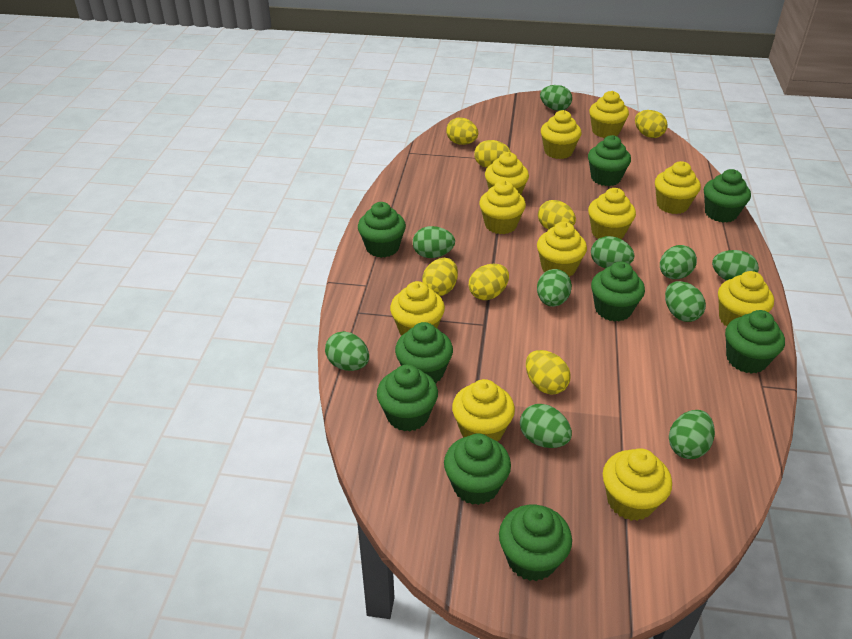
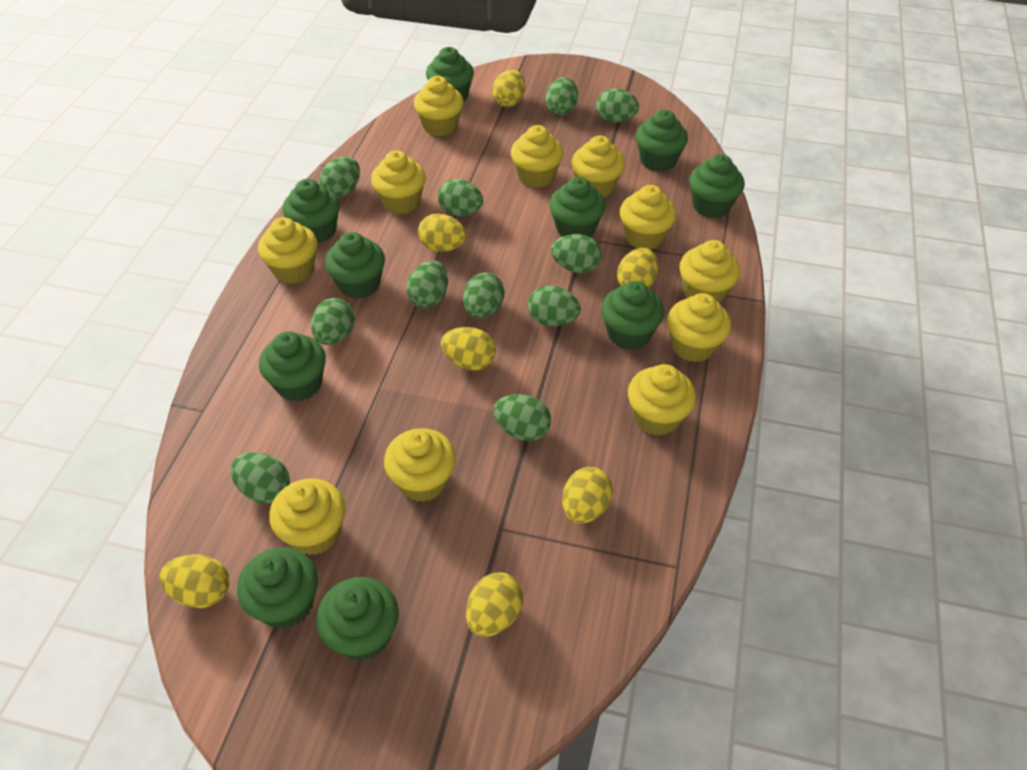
green cupcake: [358,202,406,258] [377,365,438,431] [395,322,453,383] [444,433,511,505] [499,505,572,581] [588,135,631,186] [591,261,645,322] [704,169,751,223] [725,310,785,374] = 9 -> [237,547,318,629] [259,331,326,402] [283,179,340,244] [316,577,399,660] [325,232,385,299] [426,47,474,101] [549,177,605,237] [601,281,664,350] [636,110,688,172] [689,154,745,218] = 10
green egg: [325,331,369,371] [413,226,455,258] [520,404,572,448] [537,269,572,307] [540,85,572,111] [591,236,635,268] [660,245,697,279] [665,281,706,322] [669,410,715,459] [712,250,759,281] = 10 -> [230,452,290,503] [311,298,355,345] [320,157,360,198] [406,261,448,308] [437,179,483,216] [463,272,504,318] [493,394,551,441] [527,286,581,326] [546,77,578,115] [551,234,602,273] [596,88,639,123] = 11

